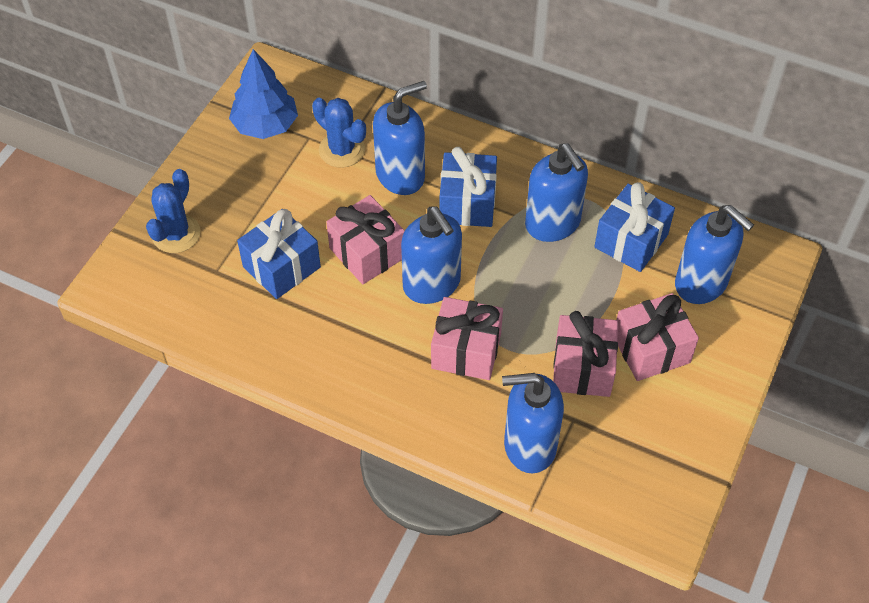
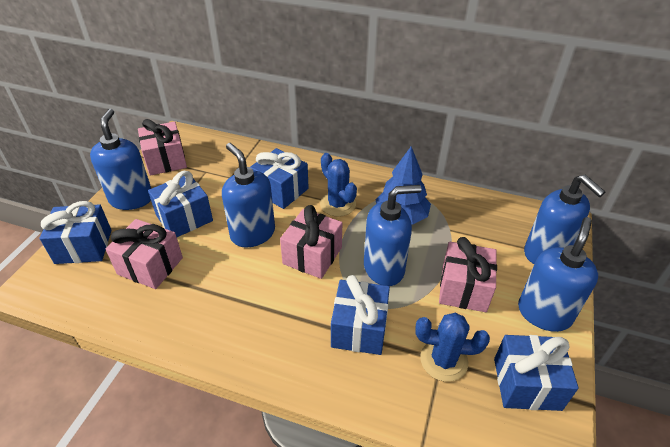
blue gift: [237,209,321,299] [439,147,497,227] [594,182,675,272] = 3 -> [40,201,112,264] [148,171,213,237] [250,148,309,209] [331,275,390,355] [494,335,579,411] = 5

